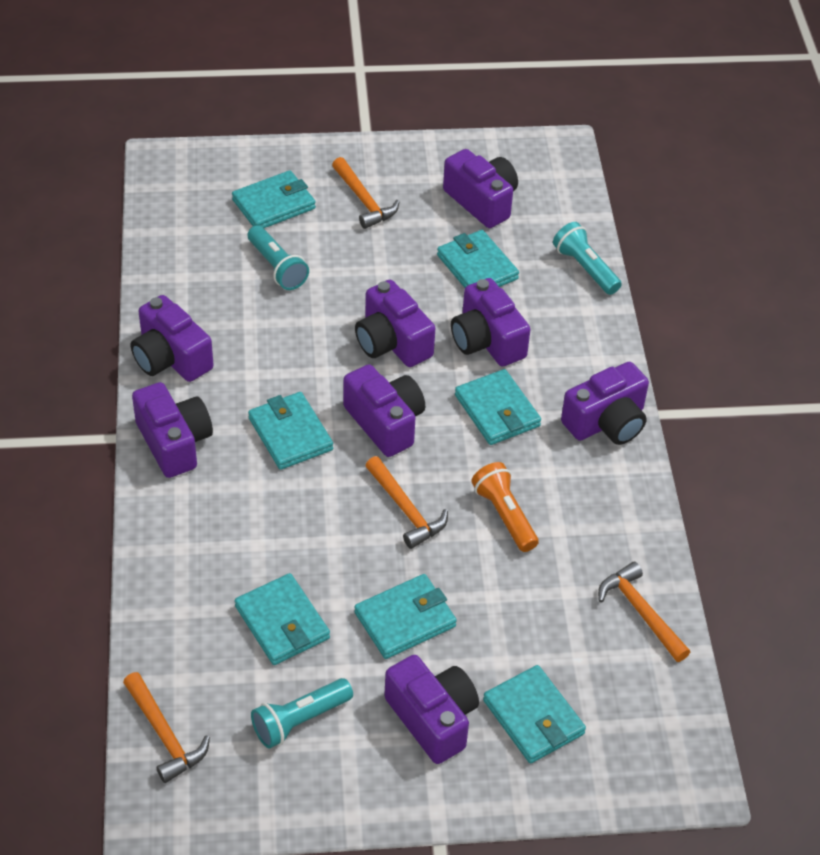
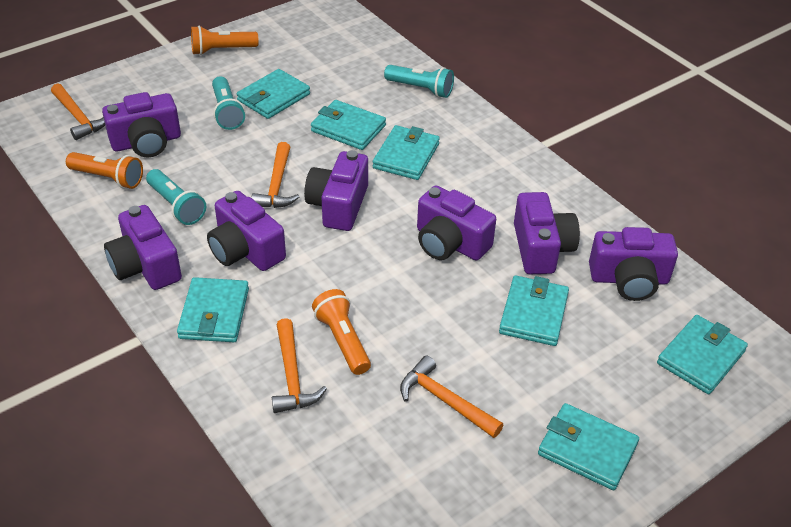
orange flashlight: [472,462,539,552] = 1 -> [66,152,143,189] [191,25,259,55] [312,289,371,375] = 3
purple camera: [131,295,214,382] [132,382,213,478] [343,364,425,457] [355,280,435,367] [384,655,479,764] [443,149,518,228] [451,278,531,367] [561,362,649,445] = 8 -> [102,92,181,157] [104,205,182,290] [207,191,286,271] [304,150,368,231] [417,186,496,260] [514,192,580,274] [589,227,678,301] = 7

